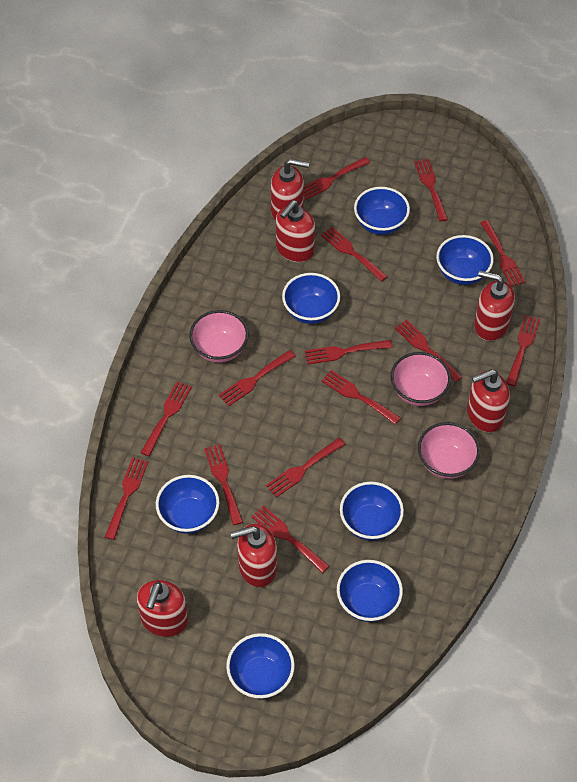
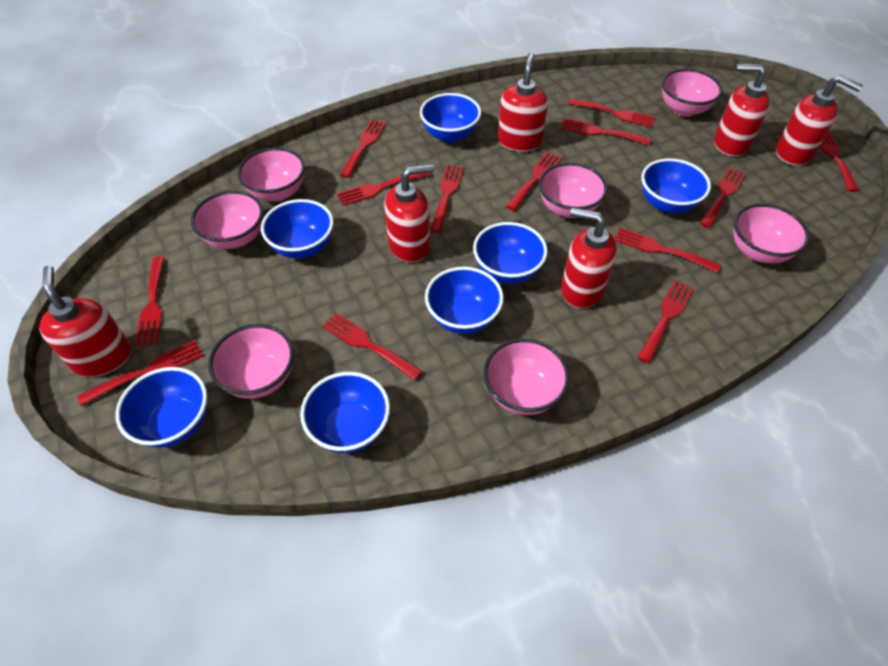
pink bowl: [189,310,249,363] [391,352,451,406] [418,422,480,479] = 3 -> [191,191,263,249] [208,324,294,399] [237,147,305,201] [484,338,570,415] [539,163,608,218] [662,69,723,117] [733,204,810,264] = 7
red fork: [105,457,148,540] [140,381,192,456] [204,444,243,525] [219,350,295,406] [251,505,329,573] [266,438,346,498] [304,157,370,200] [305,340,392,364] [321,227,388,282] [321,370,401,425] [395,319,462,382] [414,159,448,222] [480,220,526,287] [506,315,541,386] = 14 -> [77,340,203,406] [135,256,165,346] [322,313,423,381] [337,173,431,206] [340,119,386,178] [430,164,463,232] [506,152,562,211] [560,118,651,145] [568,98,655,127] [614,227,721,273] [637,280,694,364] [700,167,746,228] [820,131,859,192] = 13

